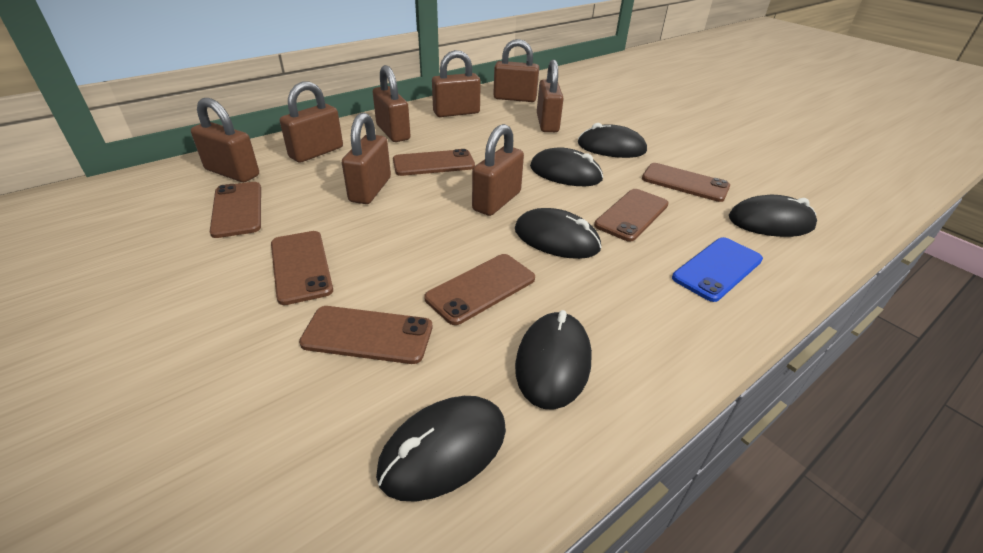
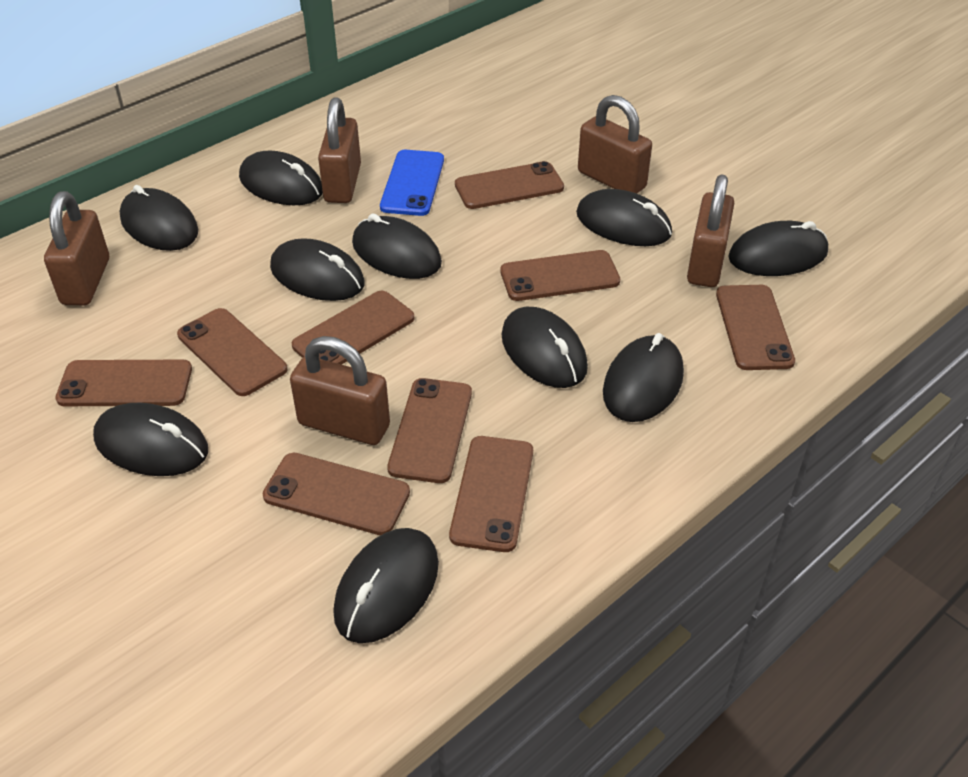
black mouse: [376,396,506,502] [515,208,602,259] [515,310,592,410] [530,147,603,186] [578,123,647,158] [729,195,817,237] = 6 -> [93,402,208,476] [120,185,198,251] [239,150,323,205] [270,238,365,301] [333,528,439,643] [352,213,442,279] [501,307,588,388] [576,189,672,246] [603,333,684,422] [728,221,828,276] = 10
brown padlock: [191,98,259,182] [280,81,343,163] [342,113,391,204] [373,65,411,142] [432,50,481,117] [472,124,524,216] [493,39,539,102] [537,60,564,132] = 8 -> [44,191,109,305] [290,336,390,445] [318,98,361,203] [578,95,652,193] [687,175,734,287] = 5
brown phone: [210,182,261,238] [271,231,333,305] [299,306,432,364] [393,149,475,176] [424,254,535,325] [594,189,669,242] [642,163,730,202] = 7 -> [55,360,192,406] [177,308,287,396] [263,453,410,535] [292,290,414,365] [387,378,472,483] [449,436,533,552] [455,161,564,209] [500,250,620,301] [716,285,795,370] = 9

